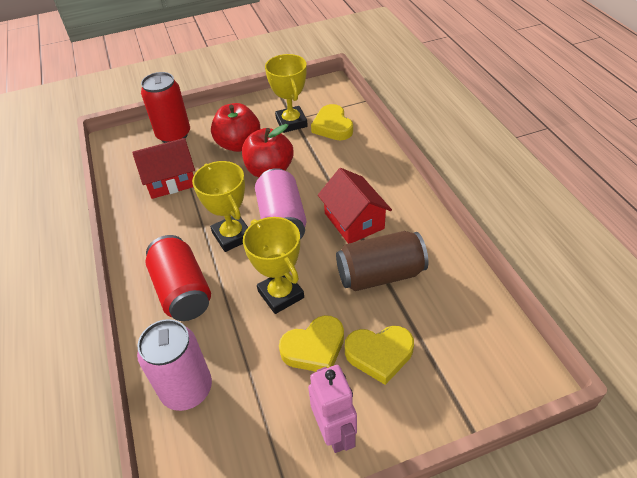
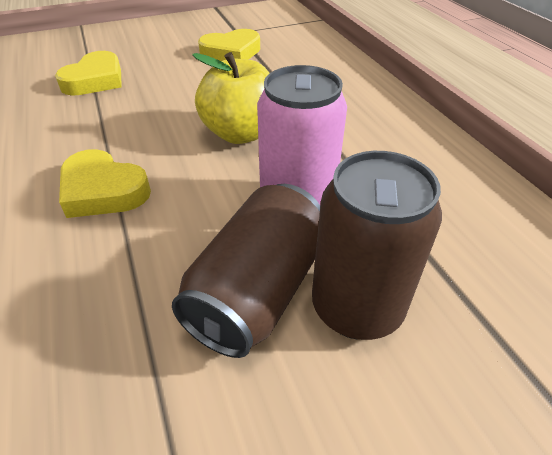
brown can: [336,231,428,291] = 1 -> [172,184,320,358] [312,151,442,340] = 2
pink can: [137,319,212,411] [255,168,306,239] = 2 -> [257,65,347,205] = 1
pink robot: [308,365,357,453] = 1 -> none = 0
red apple: [211,103,260,152] [242,124,294,178] = 2 -> none = 0
red can: [141,72,190,143] [145,235,211,321] = 2 -> none = 0
red house: [132,138,195,199] [318,168,392,244] = 2 -> none = 0
yellow apple: none = 0 -> [192,52,269,144] = 1
yellow trophy: [192,161,248,252] [243,217,304,314] [265,54,308,133] = 3 -> none = 0

